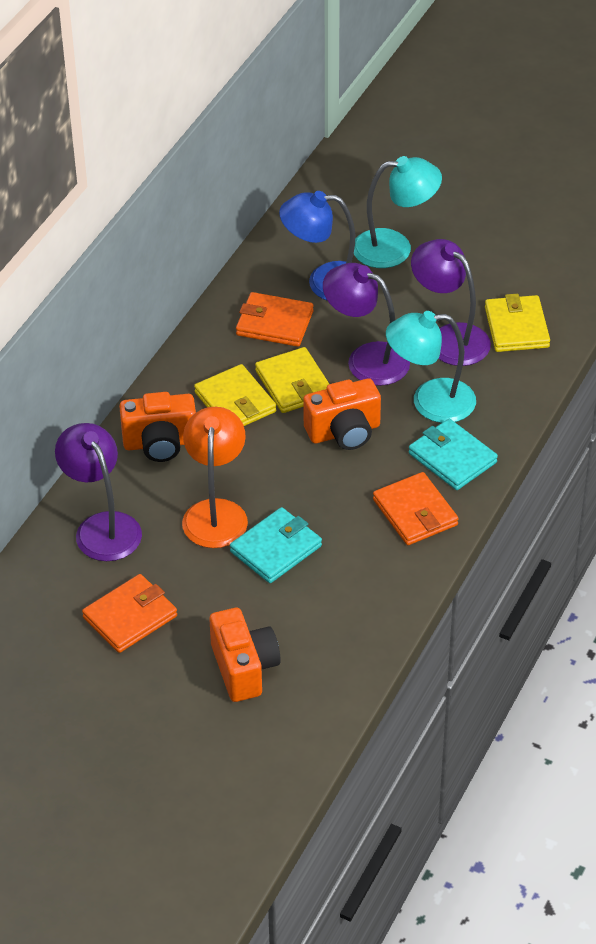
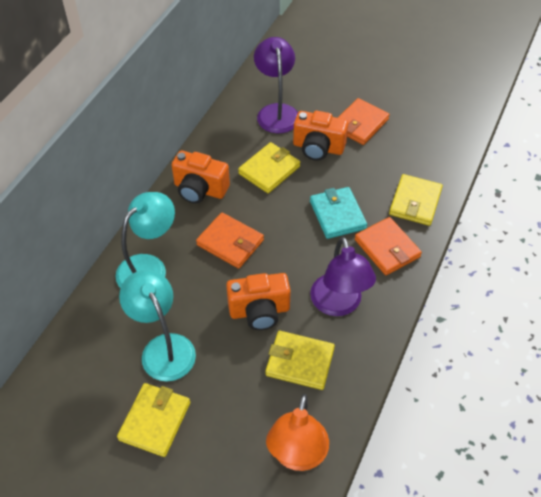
blue lamp: [279,191,355,300] = 1 -> none = 0
purple lamp: [55,423,142,561] [323,263,410,386] [411,239,491,366] = 3 -> [254,37,298,133] [310,237,376,316] = 2
turquoise wallet: [230,507,322,583] [409,419,498,490] = 2 -> [310,187,367,239] = 1
yellow wallet: [194,364,276,426] [255,347,329,413] [485,294,550,352] = 3 -> [117,383,190,457] [238,142,300,193] [265,331,335,390] [389,174,443,226] = 4

